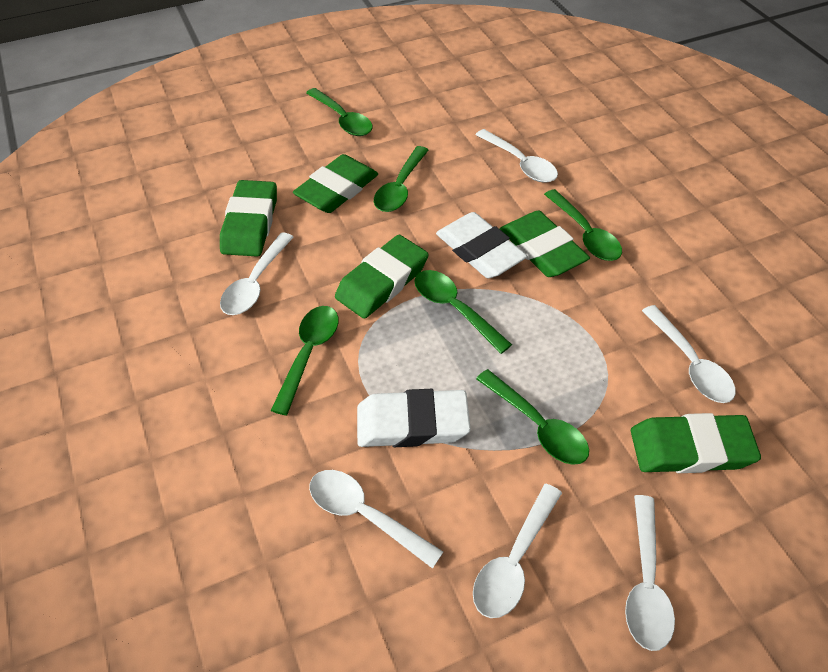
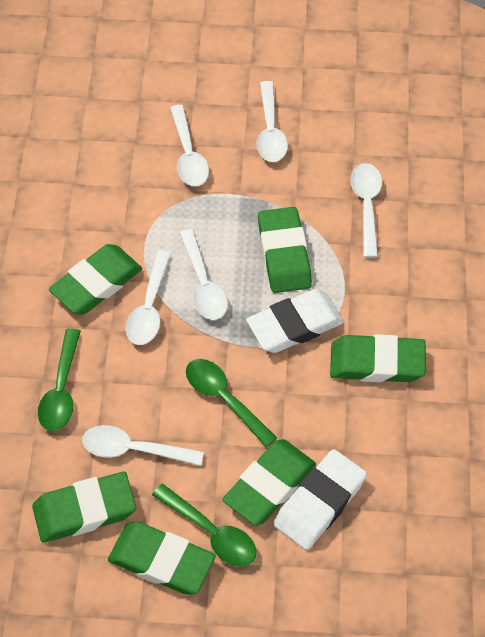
green eraser: [220,180,277,257] [293,154,378,213] [335,235,429,319] [500,210,590,277] [631,413,761,473] = 5 -> [32,472,136,543] [49,244,142,314] [108,521,215,595] [222,439,316,526] [258,207,312,293] [330,334,426,382] = 6
green spoon: [271,306,339,415] [306,88,372,136] [374,146,429,212] [414,270,512,354] [476,369,589,465] [544,189,622,261] = 6 -> [38,328,81,431] [152,484,257,567] [186,359,277,447] = 3

